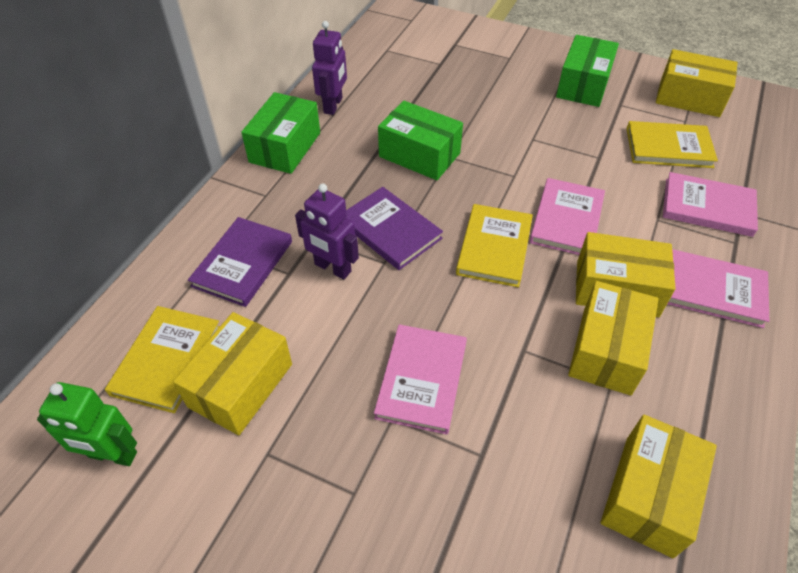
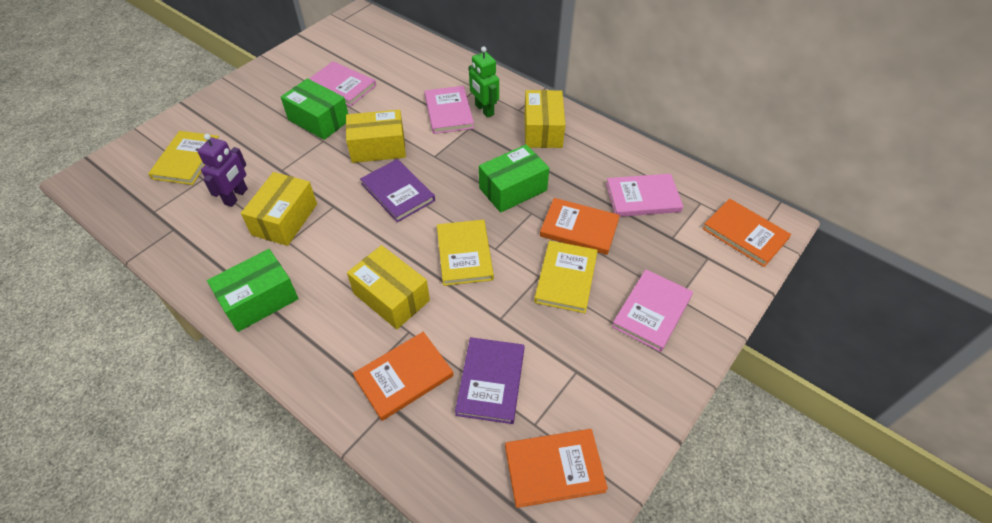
orange book: none = 0 -> [353,332,453,421] [505,429,608,508] [540,198,620,255] [703,198,791,267] = 4
purple robot: [295,183,359,279] [312,21,347,115] = 2 -> [198,134,248,207] = 1
yellow box: [173,312,292,435] [568,281,658,395] [576,232,676,317] [600,414,717,558] [656,49,738,117] = 5 -> [241,172,317,246] [346,110,406,163] [347,245,430,329] [524,90,565,148] = 4

